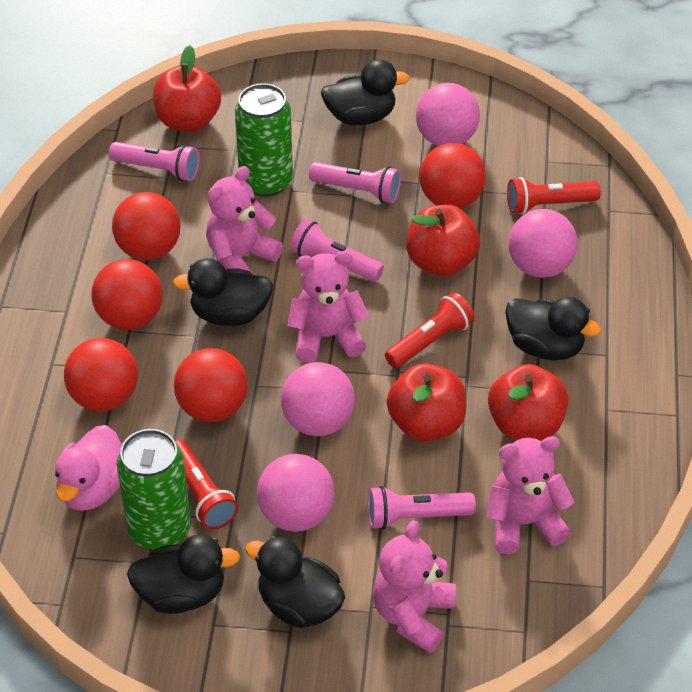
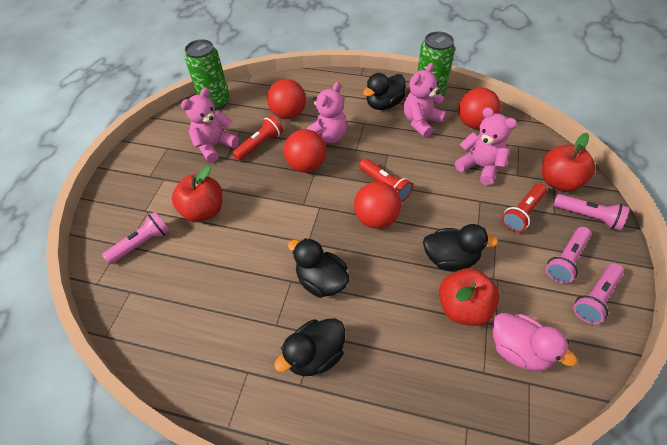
black duck: [127,535,240,614] [173,258,273,326] [245,536,345,628] [321,59,410,125] [505,297,601,361] = 5 -> [274,318,345,376] [288,238,349,298] [363,73,406,110] [423,224,498,271] = 4
pink ball: [257,454,334,532] [281,362,355,436] [416,83,480,146] [508,209,578,278] = 4 -> none = 0
red apple: [153,45,221,132] [387,363,466,441] [406,205,480,276] [488,364,568,441] = 4 -> [172,165,222,222] [439,268,500,326] [542,133,595,192] = 3
red ball: [64,338,138,411] [91,259,163,330] [112,192,181,260] [174,348,248,422] [419,143,486,208] = 5 -> [267,79,306,119] [284,129,326,172] [354,182,401,229] [458,88,501,129] = 4

